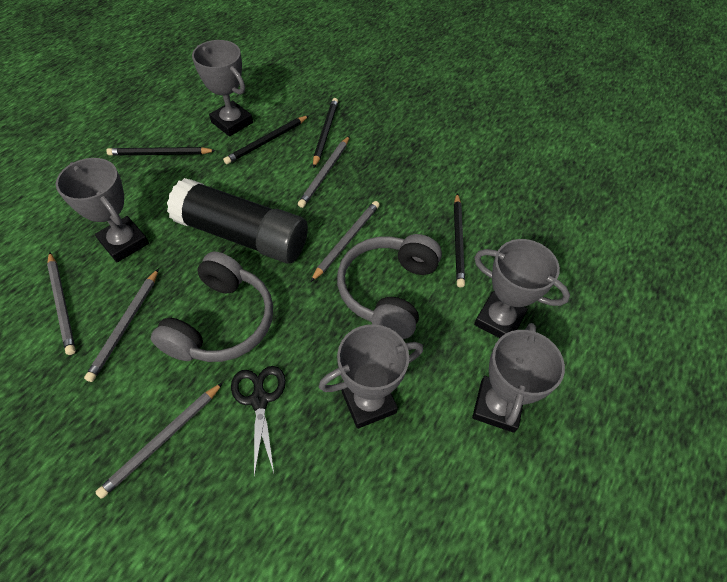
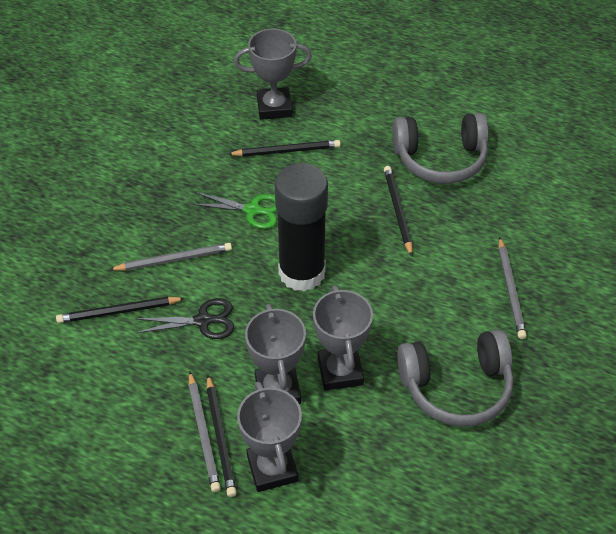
green scissors: none = 0 -> [192,192,277,229] = 1
grey pencil: [47,252,76,355] [84,268,159,382] [96,383,223,499] [298,136,350,208] [310,201,379,282] = 5 -> [109,243,232,271] [189,371,221,492] [498,237,527,339] = 3
grey trophy: [56,158,149,262] [192,40,253,136] [319,324,423,429] [472,323,565,433] [474,239,570,338] = 5 -> [234,29,312,120] [237,382,302,492] [245,304,306,404] [313,285,373,391] = 4

